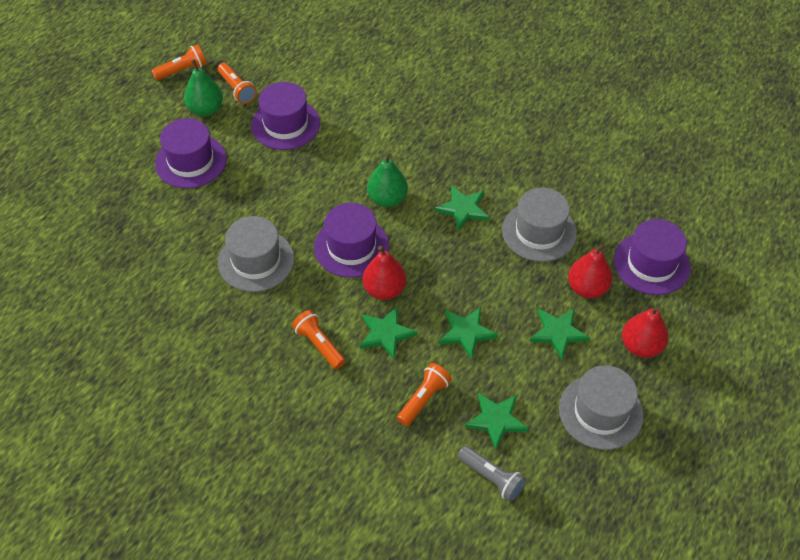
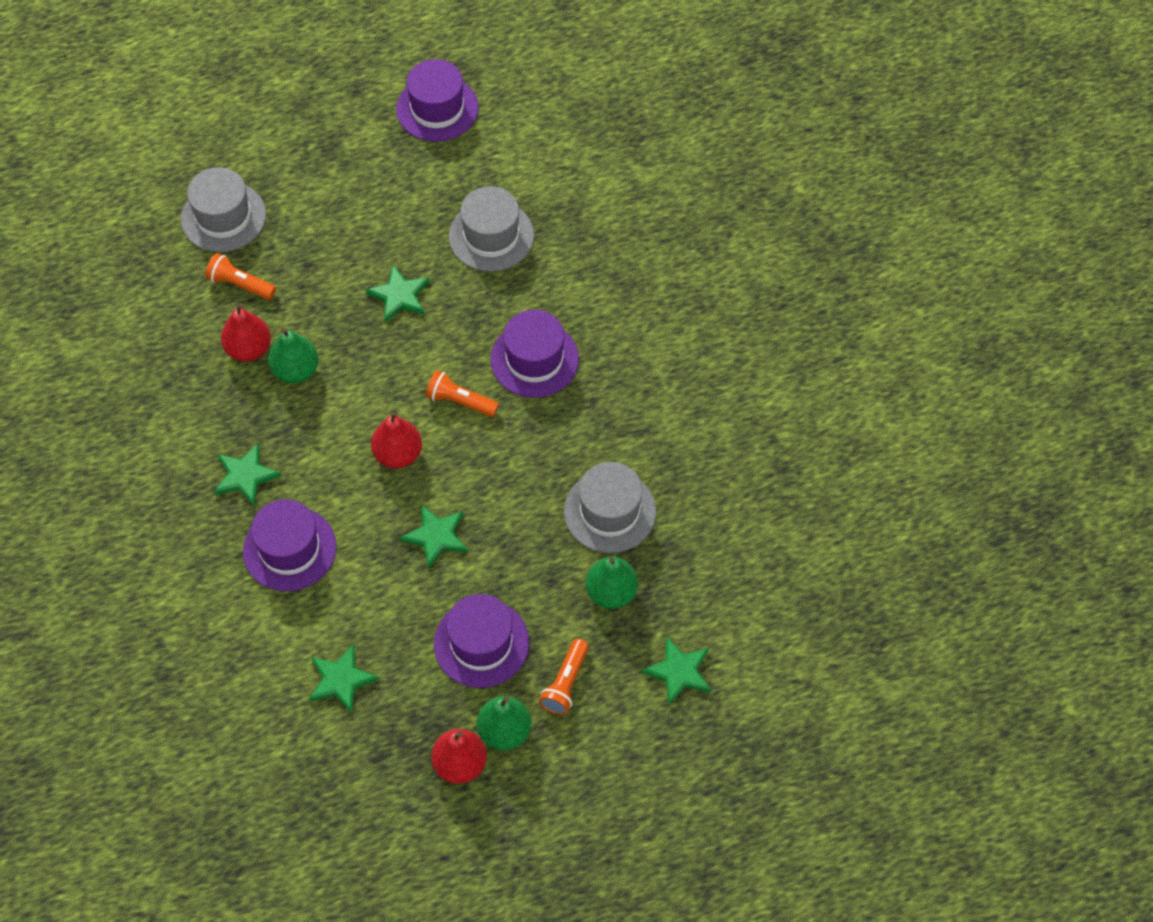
green pear: [184,59,223,116] [367,153,408,207] = 2 -> [268,328,319,383] [477,696,532,750] [585,556,638,609] = 3
grey flashlight: [458,446,526,502] = 1 -> none = 0
orange flashlight: [151,44,207,81] [218,63,257,104] [292,310,346,369] [397,363,452,426] = 4 -> [205,253,276,300] [426,370,499,417] [539,639,589,715] = 3

